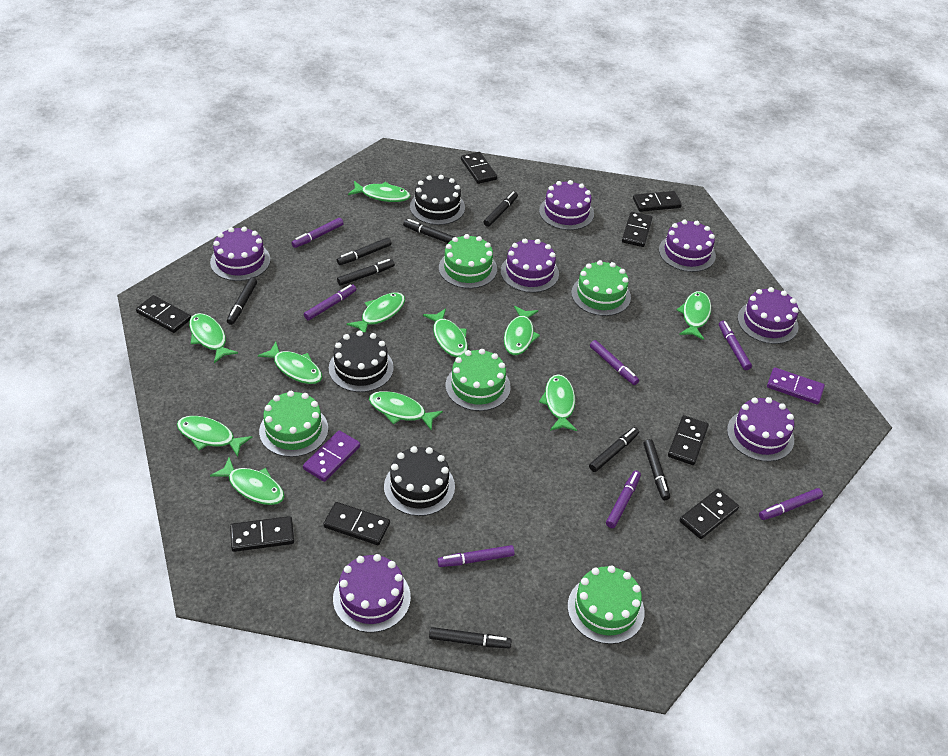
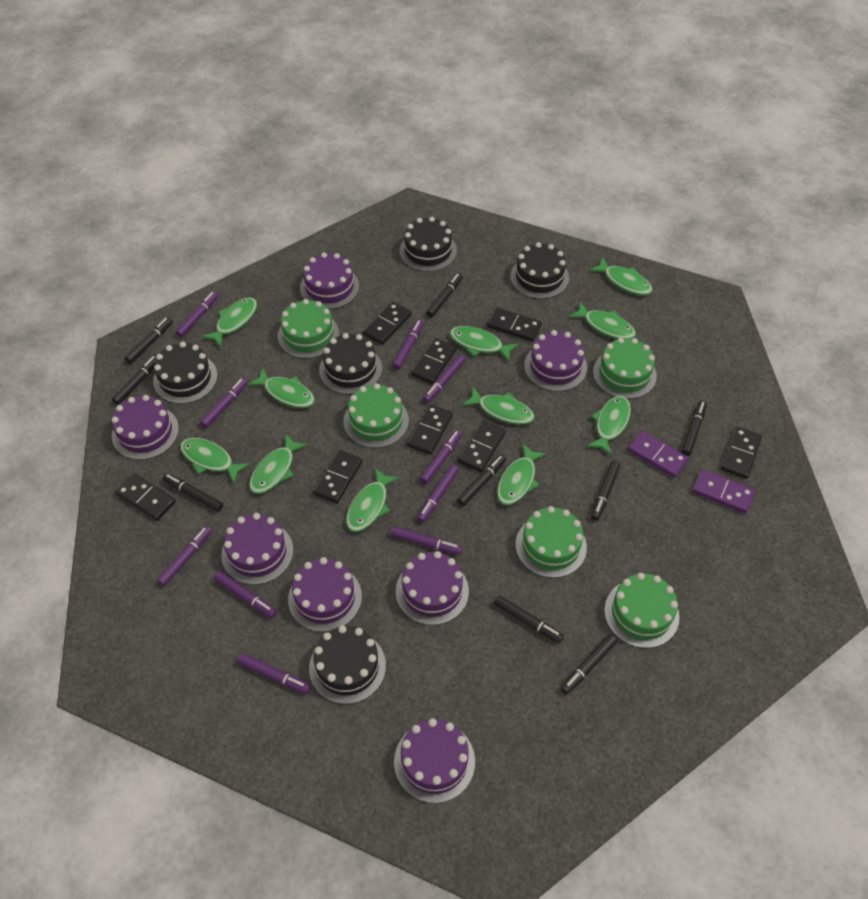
black cake: [329,330,394,392] [384,446,455,516] [410,175,465,225] = 3 -> [153,342,217,404] [309,625,386,704] [319,333,382,394] [400,217,457,272] [510,242,569,299] = 5
black marker: [227,277,257,325] [337,238,391,265] [337,259,395,286] [403,219,455,243] [429,627,512,648] [484,191,518,227] [589,427,639,472] [643,439,670,500] = 8 -> [112,355,157,405] [125,317,173,364] [162,473,223,512] [426,273,463,318] [457,454,506,506] [494,595,564,643] [560,634,618,695] [591,461,620,521] [682,400,707,456] = 9
purple marker: [292,218,344,248] [304,284,356,320] [437,545,515,567] [590,340,639,385] [606,471,641,528] [719,321,752,370] [759,488,823,520] = 7 -> [157,526,212,586] [175,291,219,337] [200,378,248,428] [214,571,277,618] [237,653,311,694] [391,526,463,555] [392,320,424,370] [417,465,459,523] [420,430,462,484] [423,355,465,403] = 10

